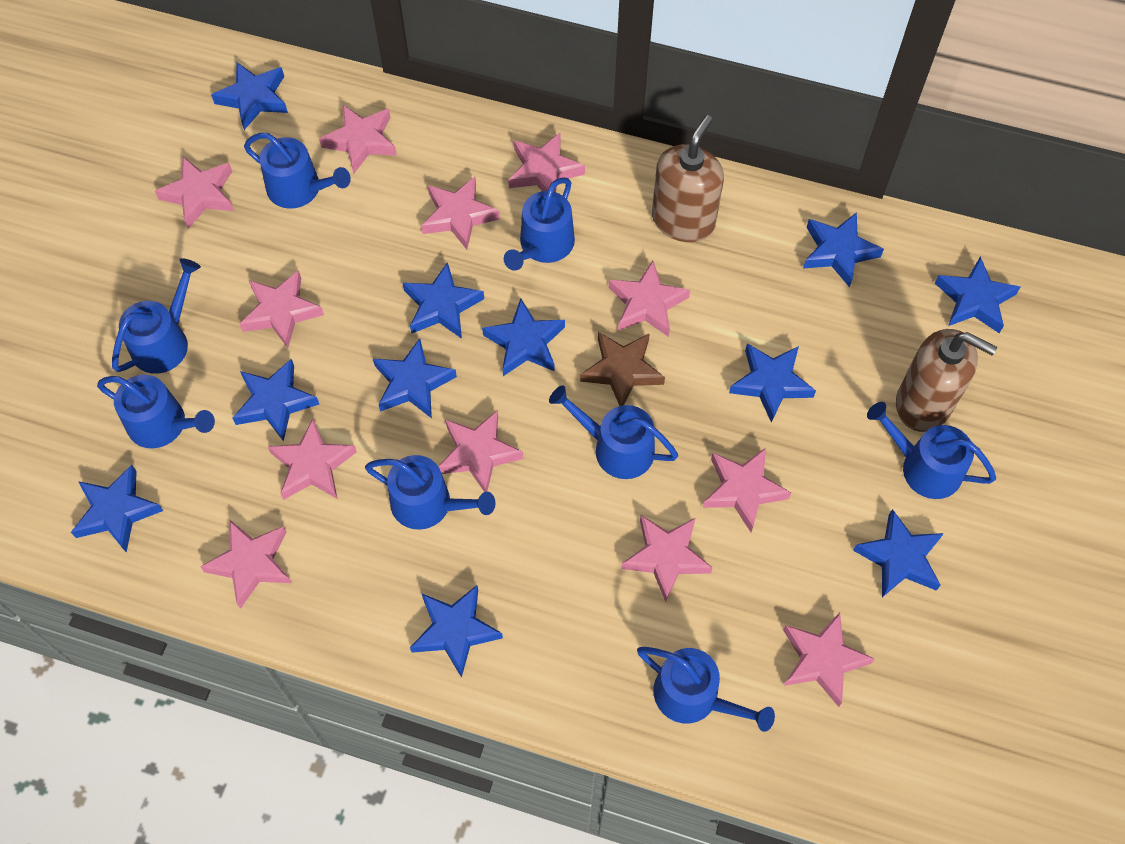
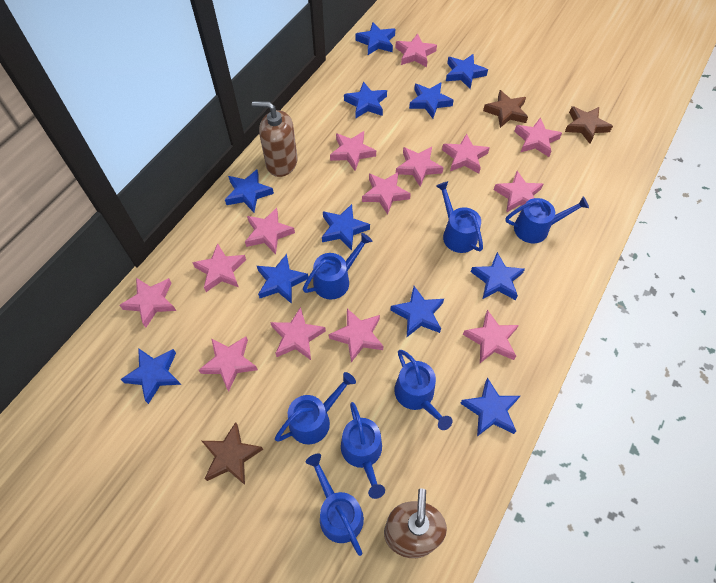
blue watering can: [97,375,215,448] [112,258,201,374] [244,133,351,209] [365,455,496,530] [504,177,575,271] [549,385,678,479] [637,647,775,732] [867,402,996,499] = 8 -> [275,372,356,445] [303,233,372,299] [306,454,364,556] [341,402,385,499] [394,350,452,430] [436,181,483,253] [506,197,589,243] = 7
brown star: [580,332,665,406] = 1 -> [202,422,263,485] [483,90,528,128] [565,106,613,144] = 3
pink star: [155,157,234,228] [200,520,292,609] [240,270,324,348] [268,418,357,500] [319,104,397,174] [421,177,500,249] [438,410,523,492] [508,133,585,192] [609,261,690,337] [621,515,713,602] [703,448,791,532] [783,612,875,707] = 12 -> [120,278,176,328] [192,243,246,292] [199,336,258,391] [245,208,295,254] [270,307,326,360] [329,308,383,362] [330,131,376,171] [362,172,411,215] [395,33,437,67] [396,147,443,187] [442,133,490,174] [463,310,519,363] [494,171,543,213] [514,117,562,157] = 14

